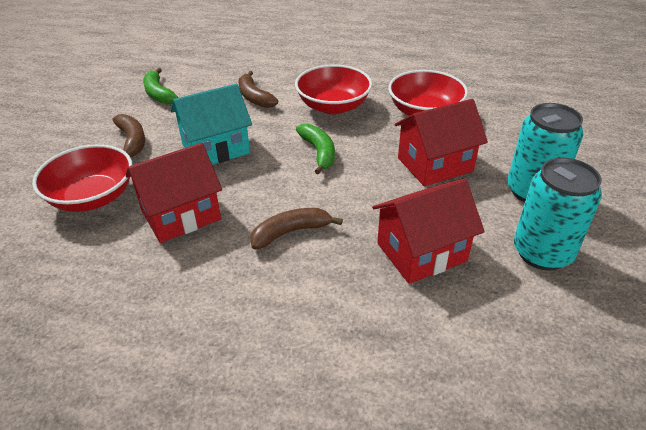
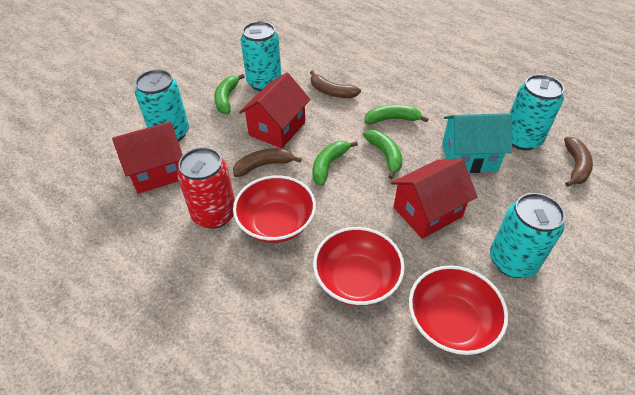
green banana: [143,68,178,104] [296,124,335,175] = 2 -> [214,74,245,114] [313,141,358,186] [363,130,402,179] [364,105,429,124] = 4
red can: none = 0 -> [177,147,235,229] = 1
turquoise can: [507,103,583,202] [514,158,602,271] = 2 -> [135,69,189,142] [241,21,282,91] [490,193,565,278] [510,74,564,150] = 4

